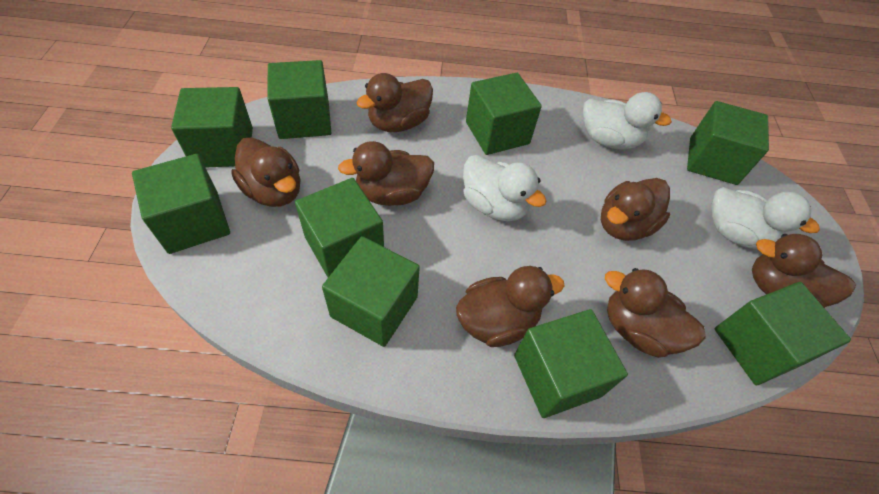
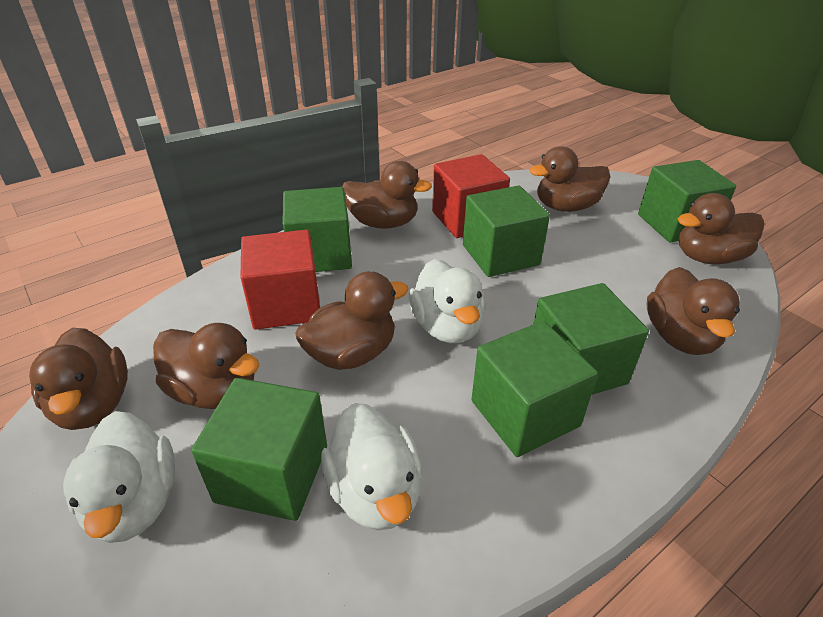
green cube: [132,154,230,254] [171,87,253,168] [268,60,331,139] [295,178,384,277] [322,236,420,347] [466,73,542,155] [514,309,628,418] [687,101,769,185] [715,282,851,385] = 9 -> [191,378,327,521] [283,187,352,272] [463,186,550,277] [471,321,598,457] [533,283,649,395] [638,160,736,243] = 6
red cube: none = 0 -> [241,229,320,330] [432,154,510,238] = 2

